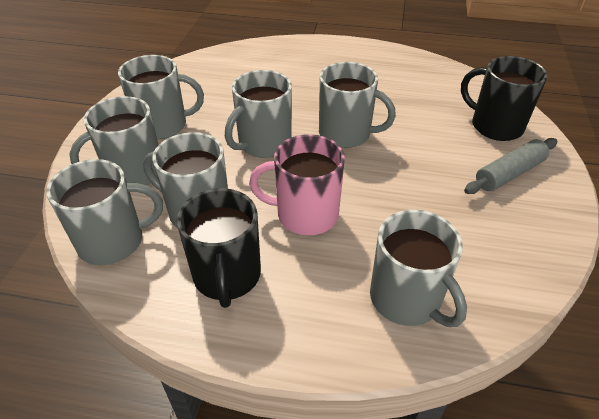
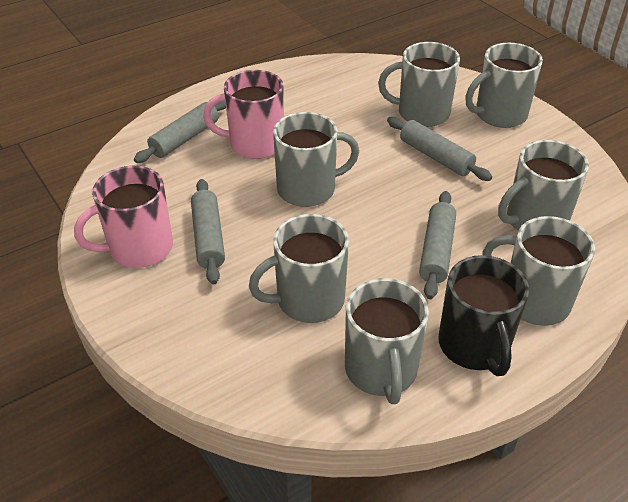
black mug: [177,188,261,308] [461,56,548,141] = 2 -> [439,255,529,376] = 1
grey rolling pin: [464,138,557,194] = 1 -> [134,101,226,163] [191,179,225,285] [387,117,492,181] [419,191,456,299] = 4
pink mug: [249,134,345,235] = 1 -> [74,166,173,268] [203,70,284,159] = 2

